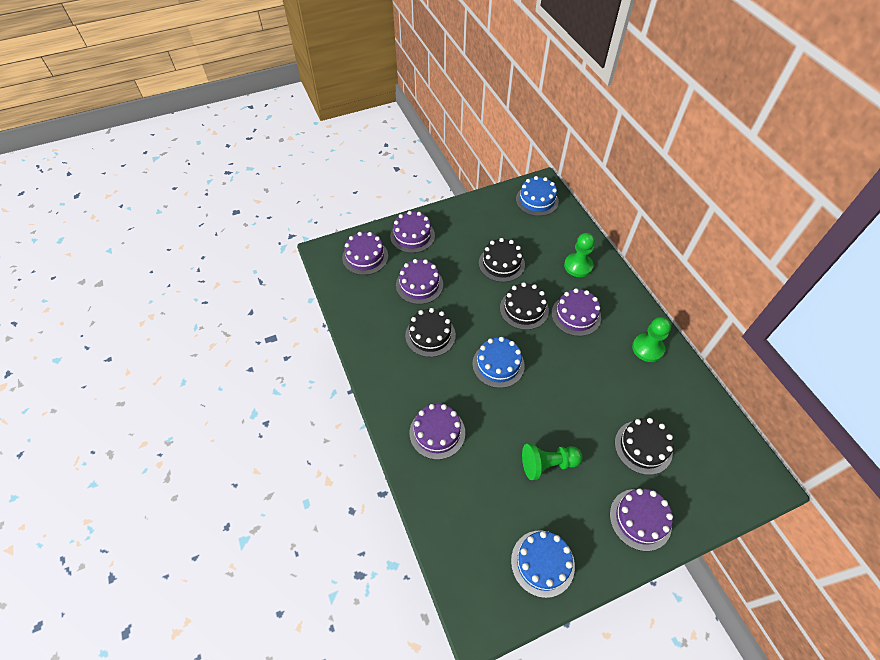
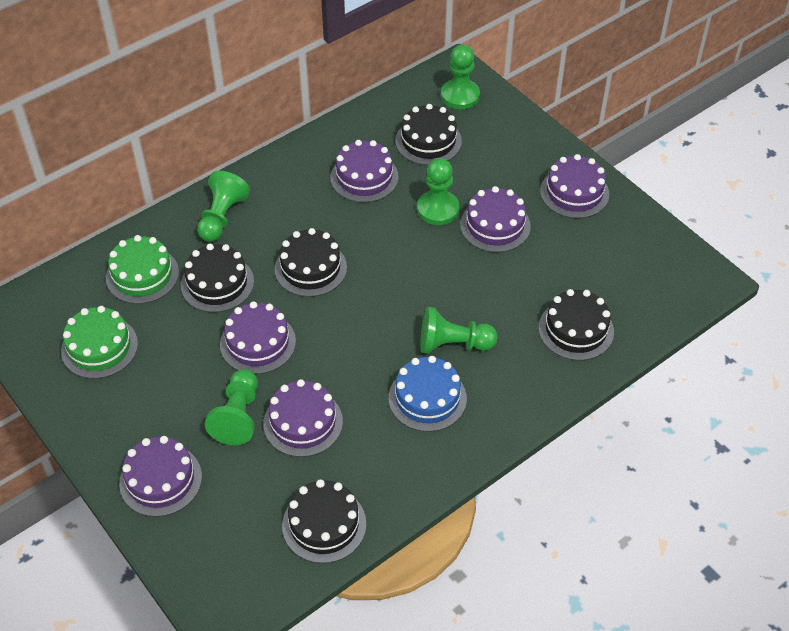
black cake: [405,308,456,357] [479,238,525,282] [500,282,549,330] [615,418,673,475] = 4 -> [181,244,254,312] [275,228,347,297] [282,479,366,563] [395,104,462,165] [539,289,614,361] = 5
blue cake: [472,337,525,388] [511,530,575,598] [516,176,559,216] = 3 -> [389,356,467,432] = 1
green cake: none = 0 -> [61,306,138,379] [106,235,179,304] = 2
green pawn: [522,443,583,480] [564,233,595,277] [632,317,671,362] = 3 -> [197,171,250,241] [205,369,258,445] [417,158,459,225] [420,307,498,353] [441,45,480,109] = 5

